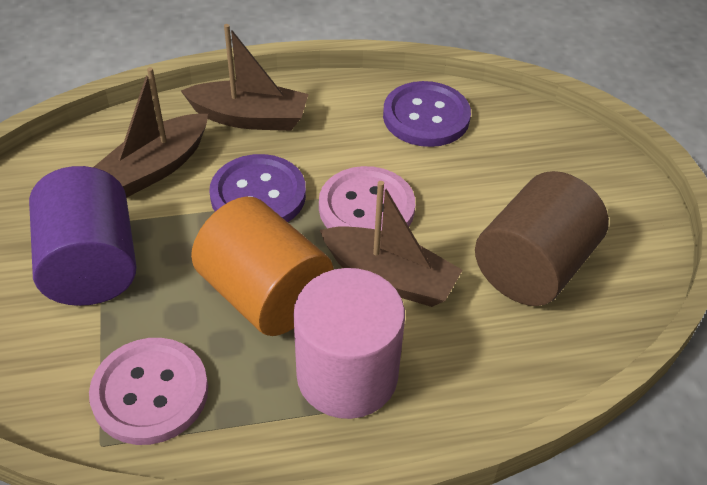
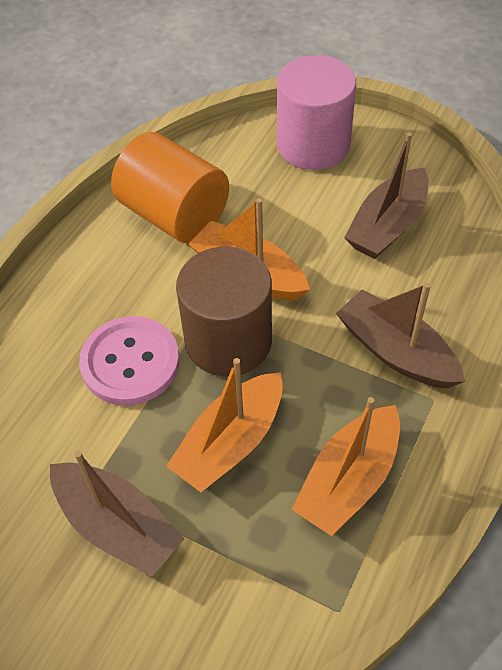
orange boat: none = 0 -> [166,358,283,492] [189,198,310,300] [292,397,400,536] = 3
pink button: [89,338,208,445] [319,166,415,231] = 2 -> [79,316,180,405] = 1
purple button: [209,154,306,222] [383,81,471,147] = 2 -> none = 0
purple cylinder: [29,166,137,306] = 1 -> none = 0

